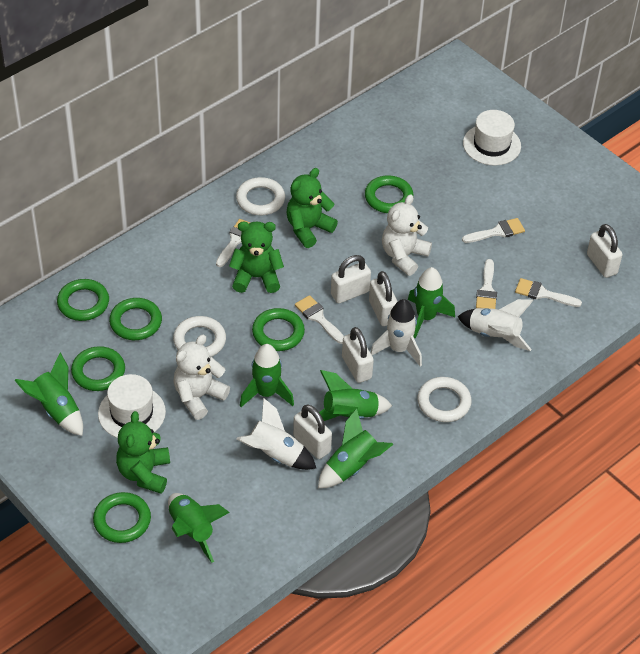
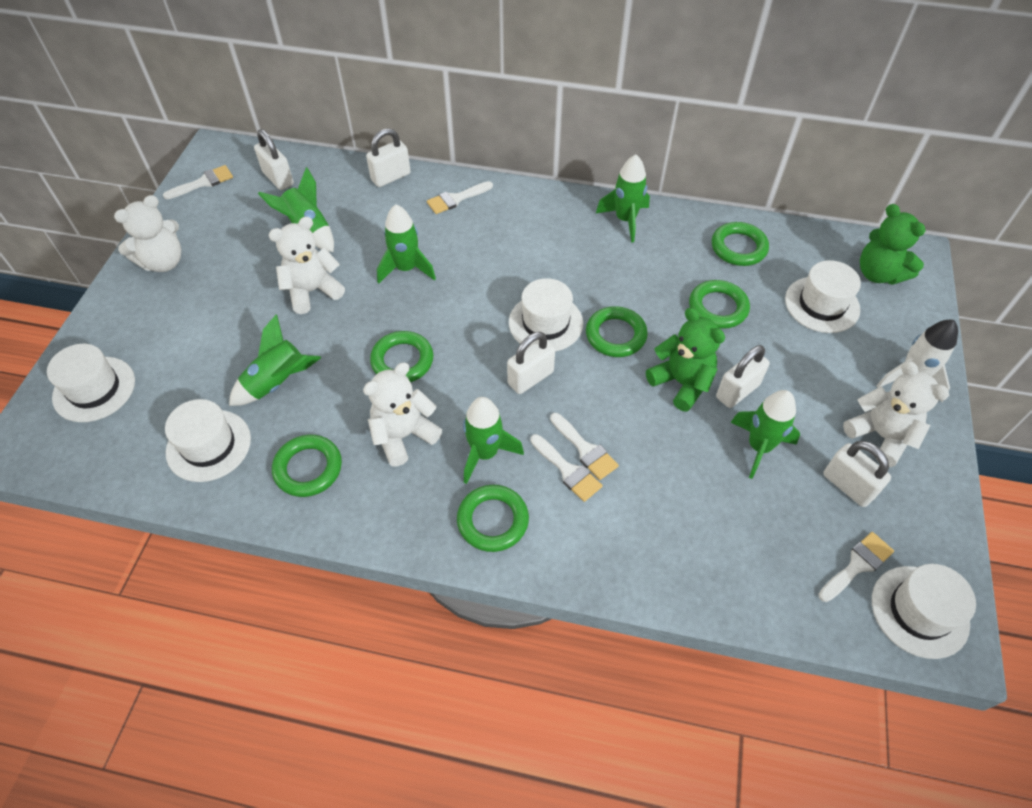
green teddy bear: [116,411,170,493] [229,221,284,293] [286,168,338,248] = 3 -> [646,307,725,412] [860,204,925,285] = 2
white hat: [98,374,166,438] [463,110,521,165] = 2 -> [47,344,135,422] [165,399,251,482] [509,278,583,351] [785,260,861,333] [872,564,976,659] = 5
white ring: [173,316,226,357] [236,177,285,215] [418,377,472,422] = 3 -> none = 0
white rocket: [236,398,316,470] [370,299,422,367] [458,299,534,351] = 3 -> [876,320,958,402] = 1
white teddy bear: [173,335,230,420] [382,194,432,276] = 2 -> [114,195,181,272] [269,217,345,314] [363,362,442,467] [843,361,949,467] = 4

